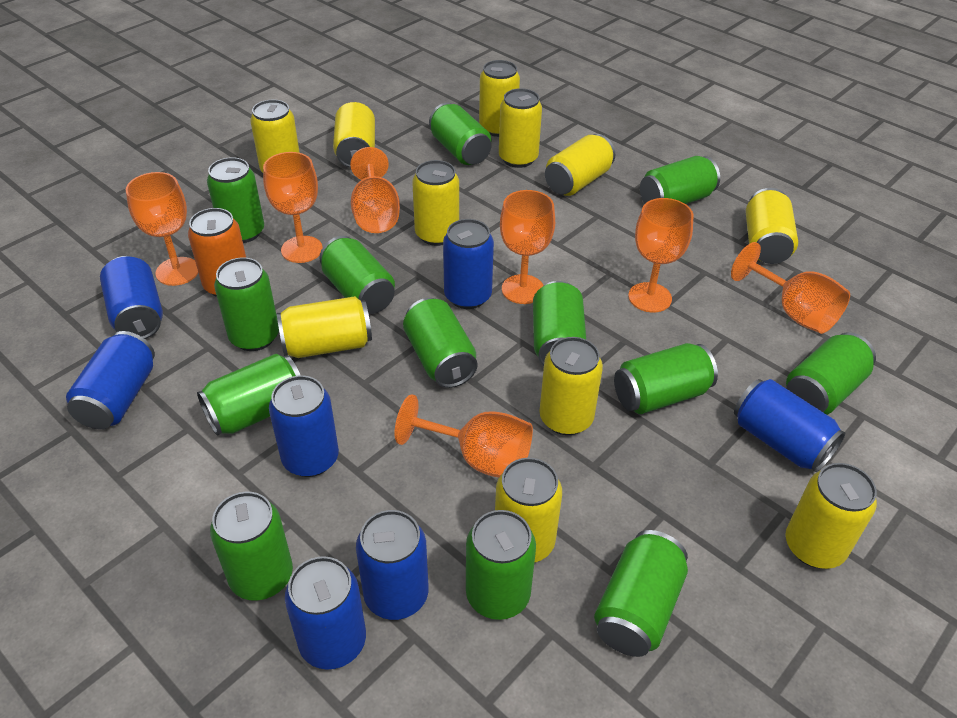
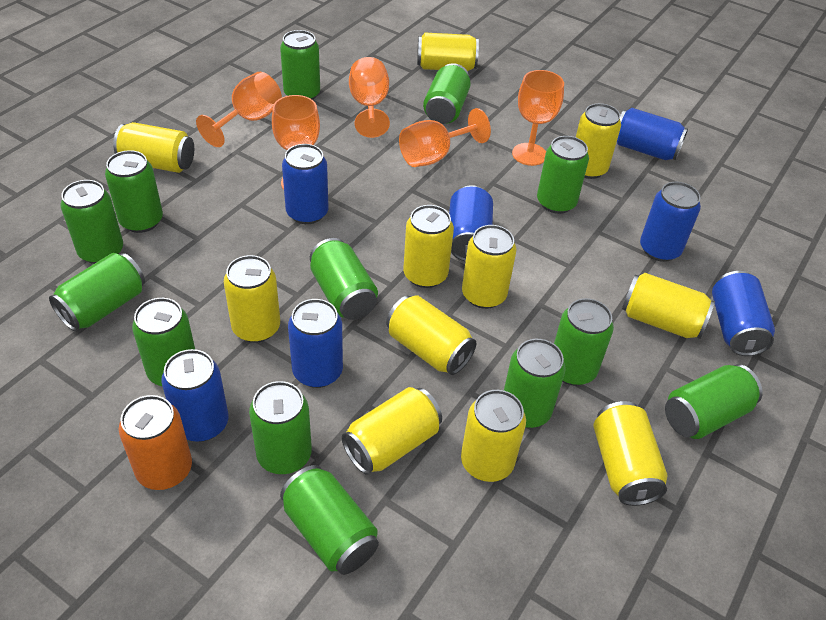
orange goblet: [126,172,198,286] [263,152,323,263] [350,147,400,233] [395,394,533,478] [500,190,555,304] [628,198,694,313] [731,242,850,334] = 7 -> [196,72,282,147] [272,95,320,190] [349,57,390,138] [399,108,491,167] [512,70,564,166] = 5

